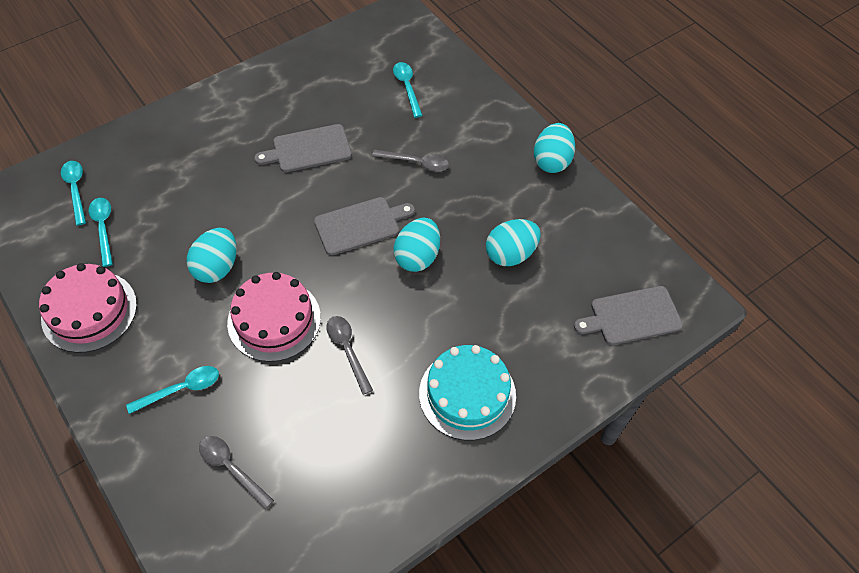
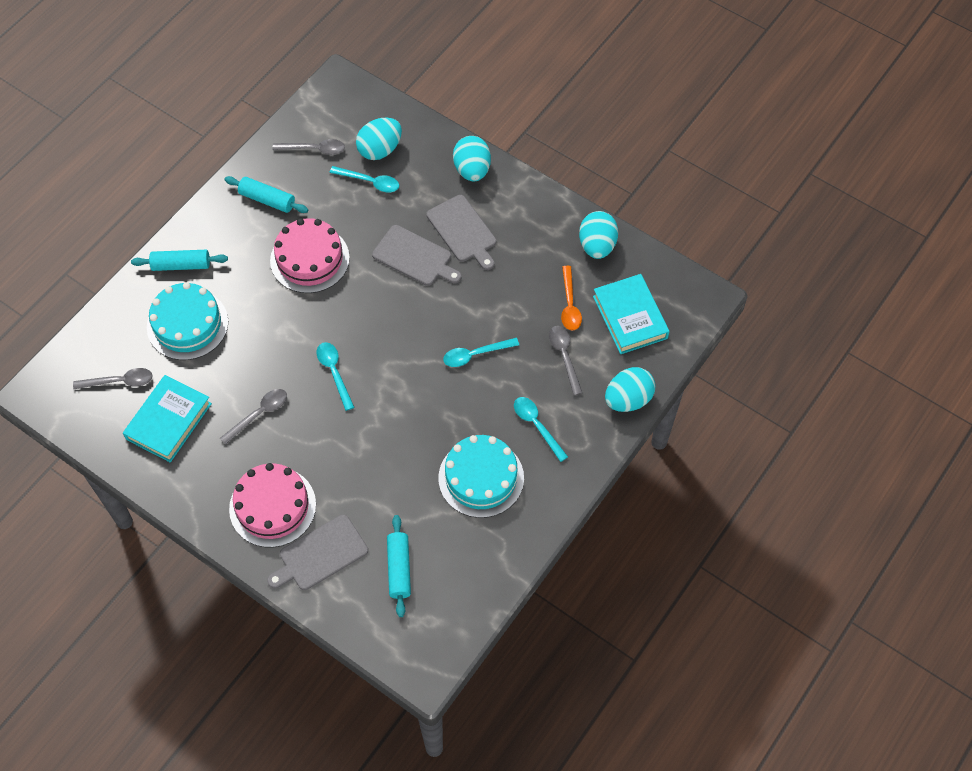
grey spoon: [199,436,274,509] [326,316,373,395] [372,150,449,172] = 3 -> [73,368,153,389] [220,389,287,445] [273,139,345,155] [549,326,582,396] = 4
orange spoon: none = 0 -> [561,266,582,331] = 1
turquoise book: none = 0 -> [123,375,212,463] [593,274,670,354] = 2
turquoise cake: [419,345,516,440] = 1 -> [147,282,228,360] [438,435,524,518] = 2
turquoise rolling pin: none = 0 -> [131,250,228,271] [224,176,308,213] [387,515,411,617] = 3

